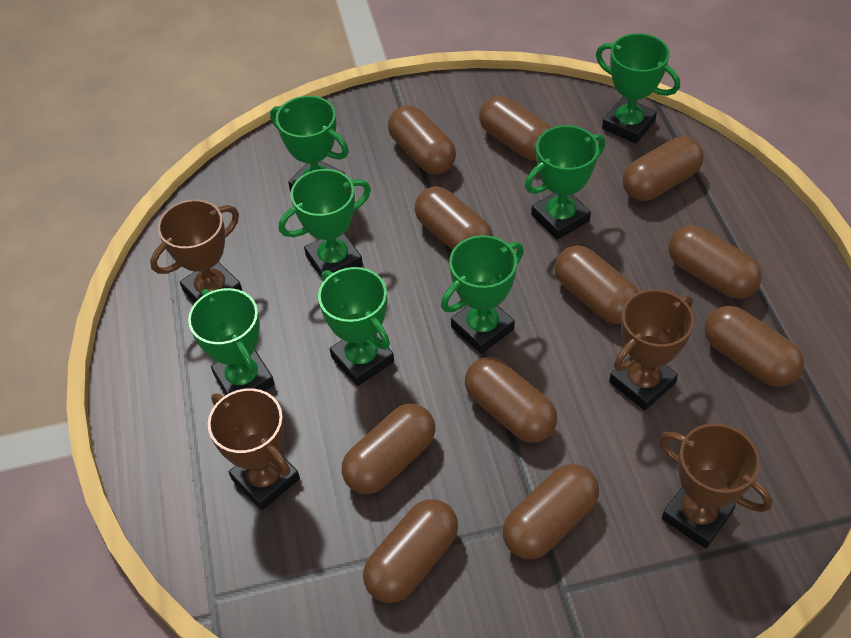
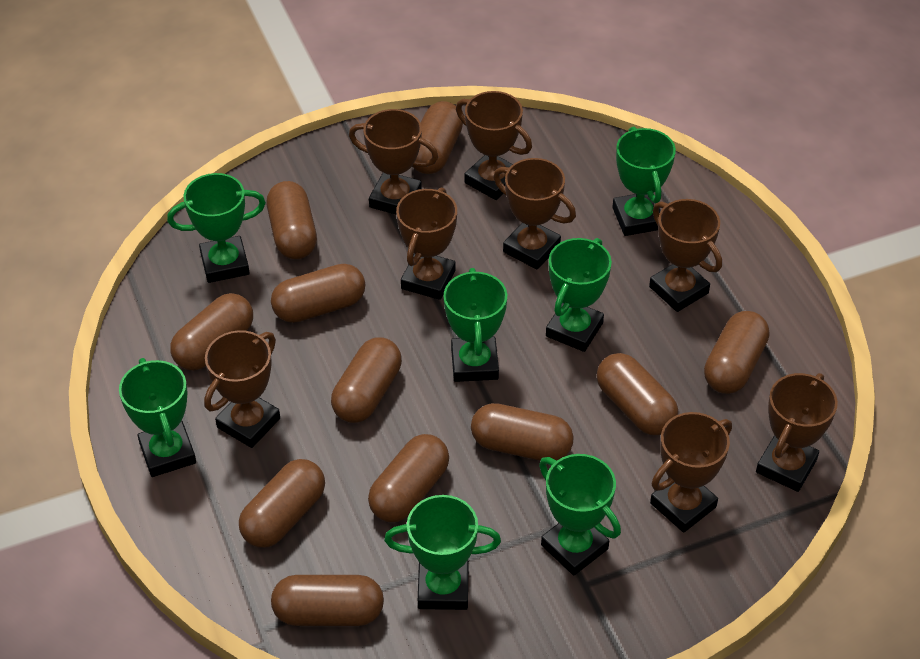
brown trophy: [150,199,242,302] [208,388,300,510] [609,289,694,410] [659,423,772,548] = 4 -> [204,330,280,448] [349,109,438,215] [396,187,457,300] [456,91,532,200] [493,158,576,270] [649,199,722,312] [650,412,732,533] [756,373,838,492] = 8

